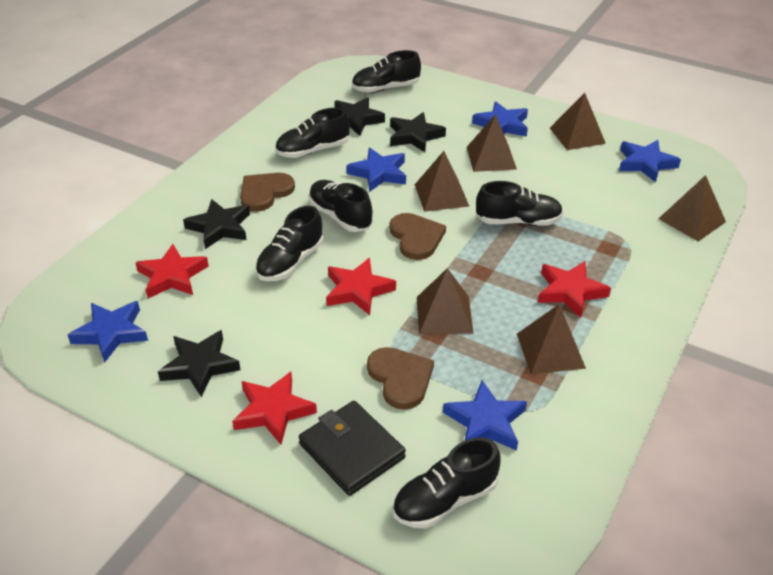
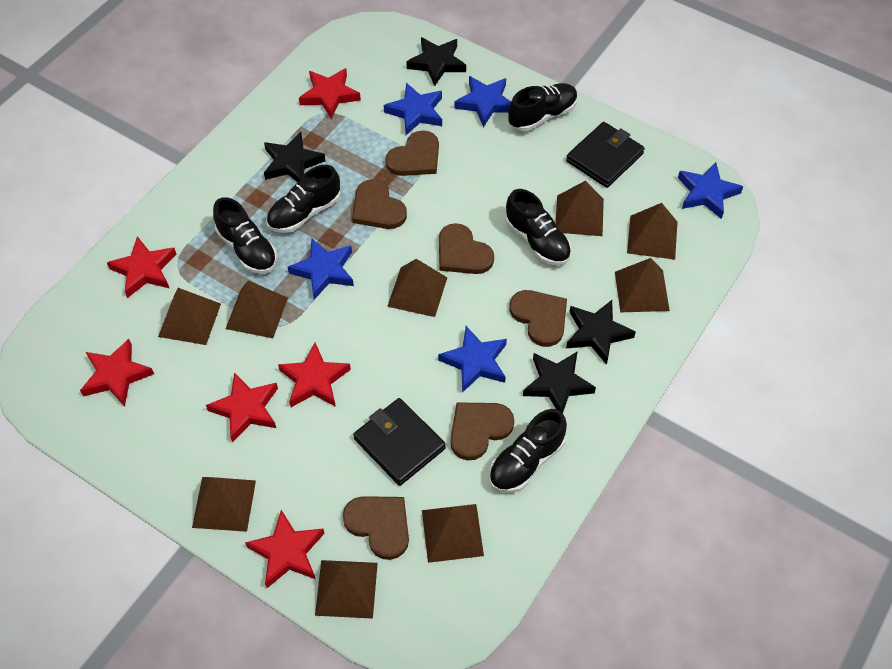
black shoe: [255,206,324,281] [275,108,350,158] [309,180,373,232] [352,50,421,93] [393,437,500,528] [476,181,563,226] = 6 -> [213,197,277,274] [266,165,341,233] [489,409,567,493] [505,189,571,266] [508,83,578,131] = 5
black wallet: [299,401,406,496] = 1 -> [353,398,446,486] [566,122,645,188] = 2
brown heart: [240,173,295,212] [367,347,434,410] [390,213,446,260] = 3 -> [342,496,409,560] [352,179,407,229] [385,130,439,176] [439,223,494,274] [450,402,514,460] [509,290,567,347] = 6
brown pyramid: [415,151,469,212] [417,268,474,334] [467,114,517,172] [517,304,586,374] [550,93,606,150] [658,175,726,241] = 6 -> [158,288,221,345] [192,477,256,532] [225,280,288,338] [315,560,378,619] [387,259,447,317] [422,504,484,563] [556,181,604,236] [615,258,670,312] [627,203,677,260] = 9
red star: [135,244,209,298] [232,372,317,444] [326,258,396,315] [538,261,611,318] = 4 -> [80,339,154,407] [107,236,176,298] [206,372,278,443] [245,510,325,588] [278,342,351,407] [299,68,361,119] = 6

